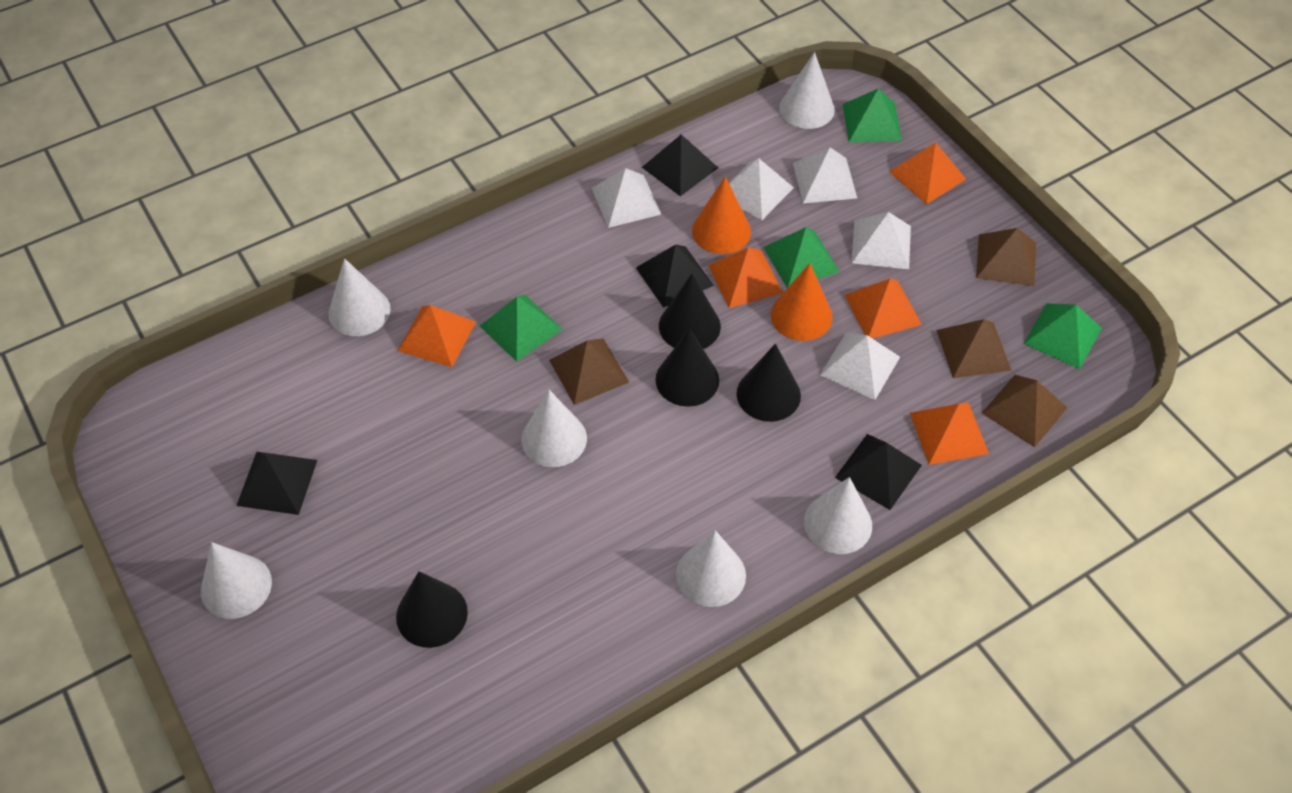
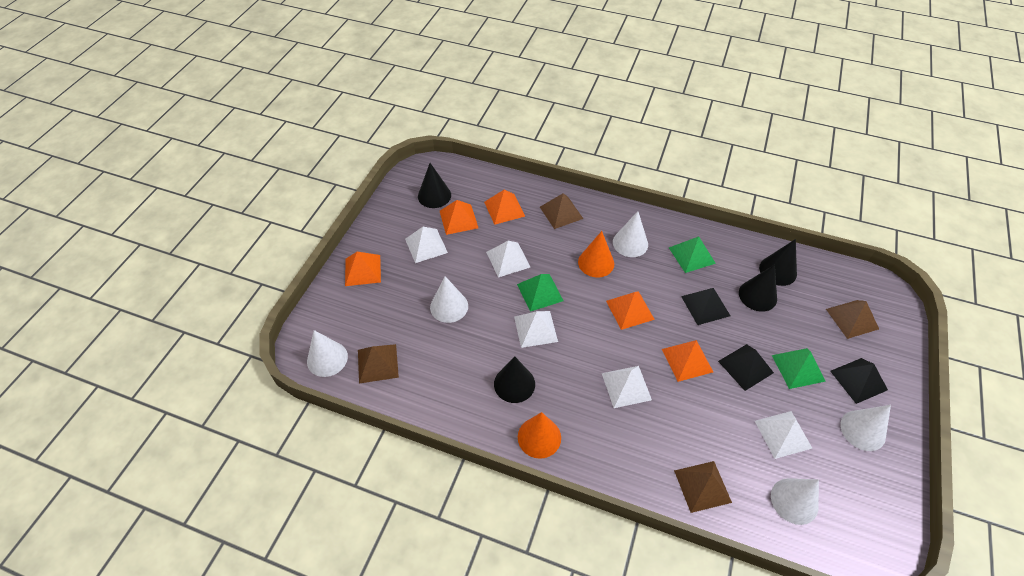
black pyramid: [236,452,317,515] [636,244,714,308] [642,134,718,196] [835,434,922,510] = 4 -> [681,288,730,325] [718,344,774,391] [830,358,888,404] = 3
green pyramid: [480,295,563,362] [764,227,840,288] [842,89,902,142] [1023,303,1102,369] = 4 -> [517,274,564,312] [669,237,716,273] [772,348,826,389] = 3
white cone: [201,542,272,619] [328,258,391,336] [521,390,587,467] [676,530,746,607] [779,52,835,129] [804,477,872,554] = 6 -> [307,330,348,377] [430,276,468,323] [613,211,648,257] [771,478,819,525] [840,405,891,451] = 5

